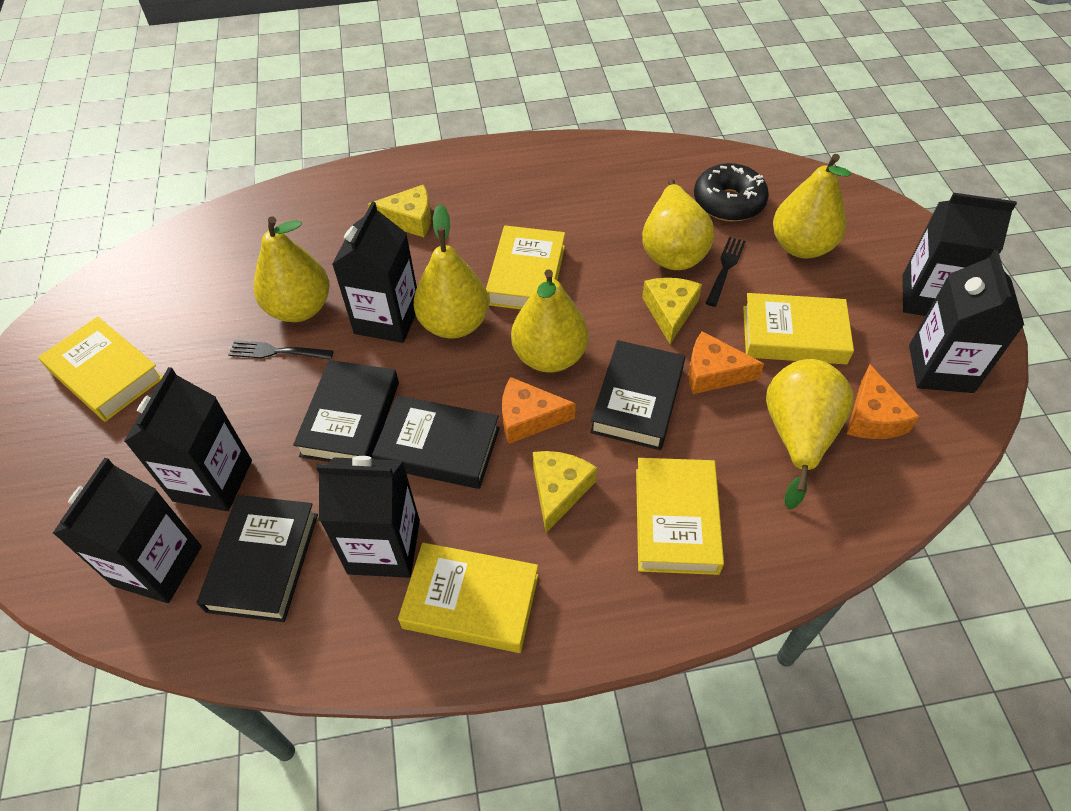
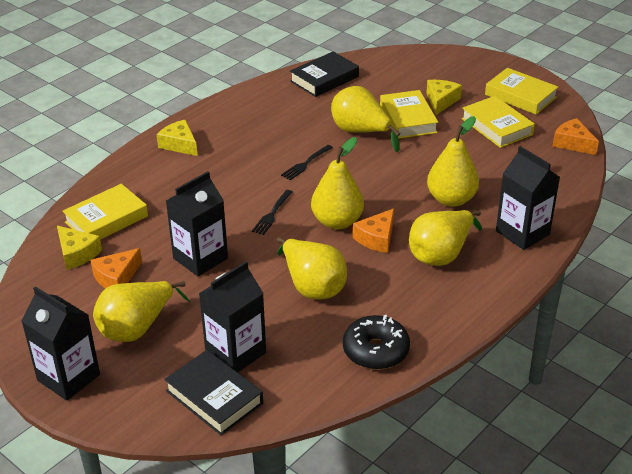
black book: [197,495,318,622] [293,360,399,462] [372,395,500,489] [590,340,685,450] = 4 -> [164,350,263,435] [290,52,359,97] = 2
black carton: [53,458,202,603] [124,367,252,511] [316,456,420,578] [332,202,417,343] [902,193,1017,316] [909,250,1024,393] = 6 -> [21,286,100,401] [166,171,228,277] [199,261,266,372] [496,146,560,250] = 4
yellow book: [38,317,163,422] [398,542,539,653] [486,226,565,309] [636,458,724,575] [743,293,854,364] = 5 -> [63,184,148,240] [380,90,438,139] [461,96,535,148] [485,68,558,115] = 4

